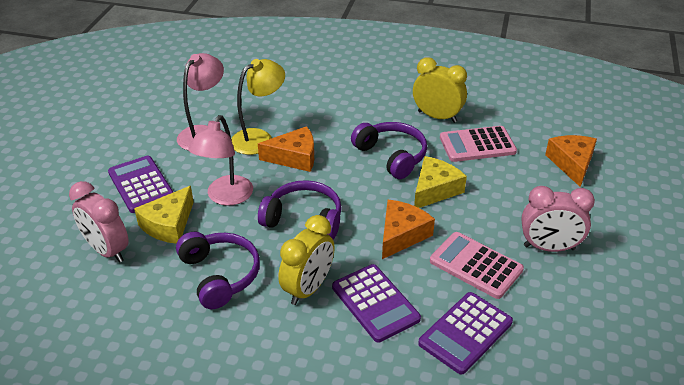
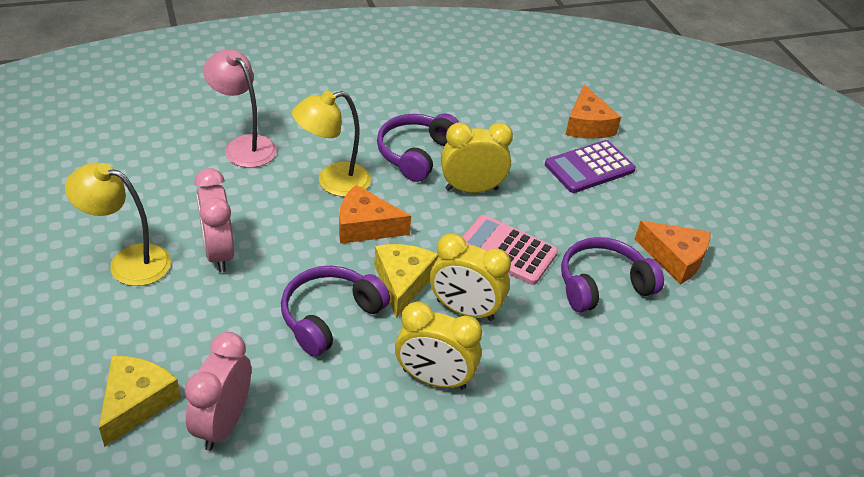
pink calculator: [430,232,524,299] [440,126,517,162] = 2 -> [462,215,558,285] = 1
pink lamp: [177,53,224,150] [188,115,253,206] = 2 -> [203,49,277,168] = 1
purple calculator: [108,156,173,213] [332,264,421,343] [418,292,513,375] = 3 -> [545,140,636,193] = 1
yellow clock: [278,215,335,305] [413,57,467,123] = 2 -> [395,302,482,389] [430,233,511,321] [441,123,513,193] = 3
yellow lamp: [231,59,285,155] = 1 -> [65,163,171,286] [292,90,371,197] = 2

